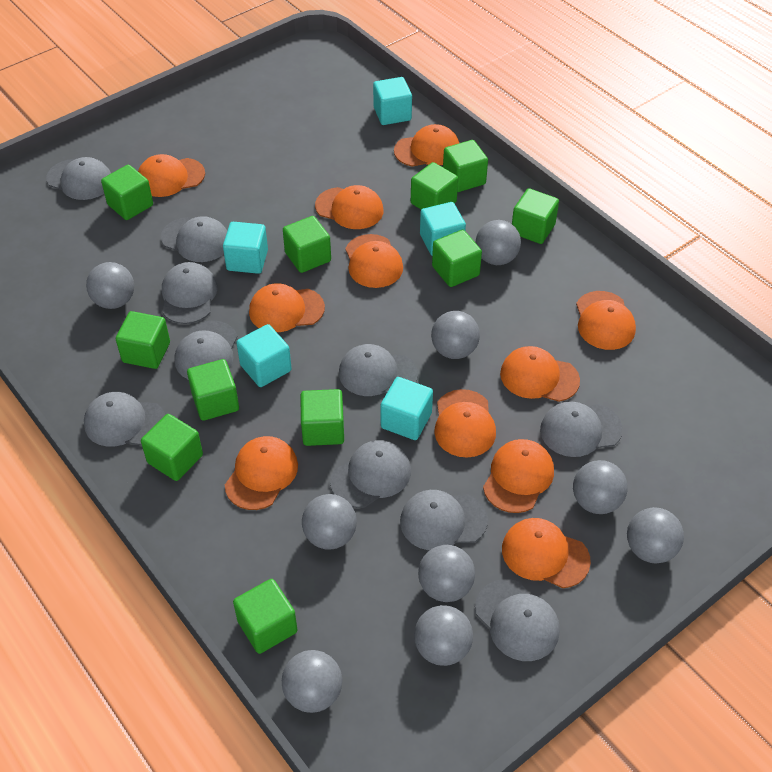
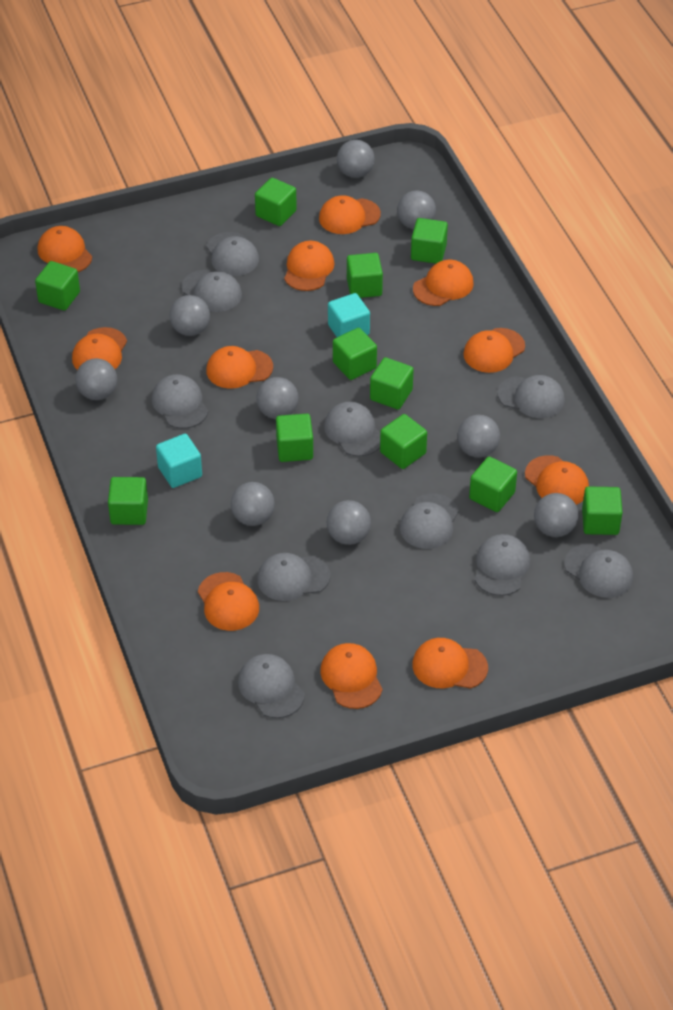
turquoise cube: [223,222,268,274] [237,324,292,387] [373,77,412,125] [381,377,433,440] [420,202,466,256] = 5 -> [156,434,202,488] [328,293,370,337] = 2

